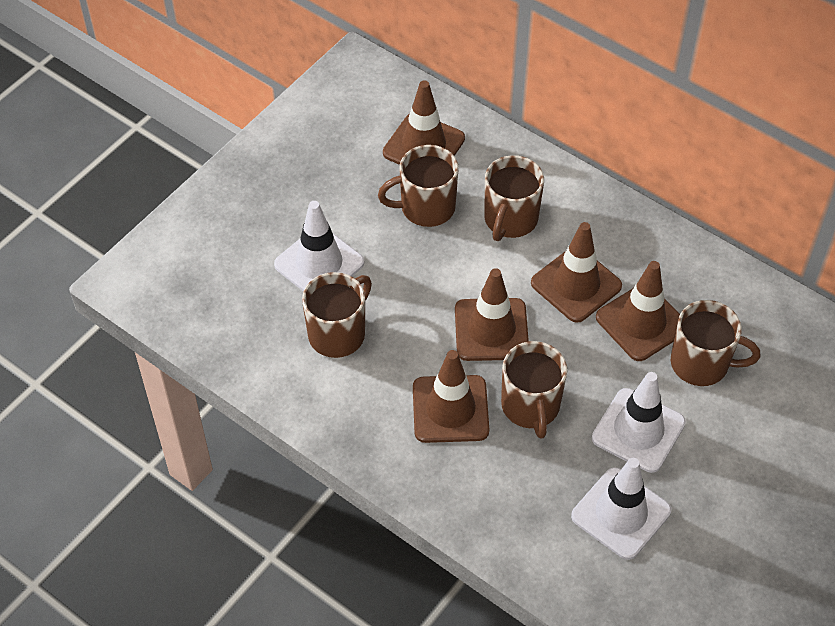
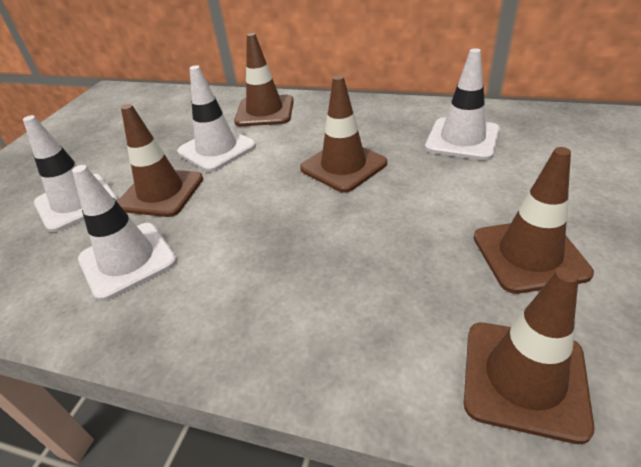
brown mug: [302,272,372,358] [378,145,459,227] [484,155,544,241] [501,341,567,439] [671,300,760,386] = 5 -> none = 0
white traffic cone: [274,201,364,292] [571,458,671,560] [592,372,686,473] = 3 -> [23,115,118,232] [72,165,177,301] [177,65,256,172] [425,48,500,160] = 4

